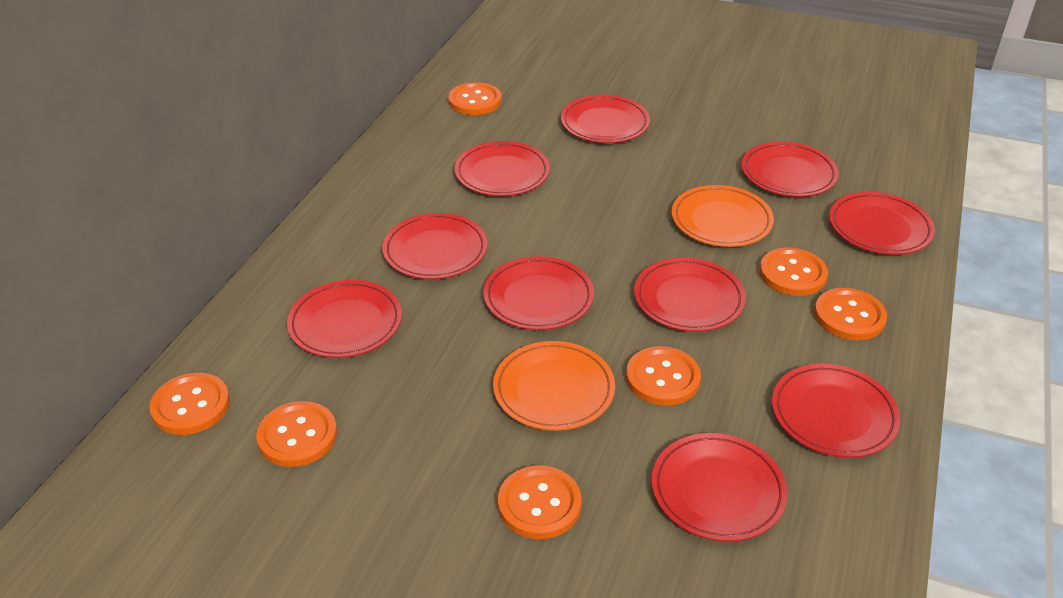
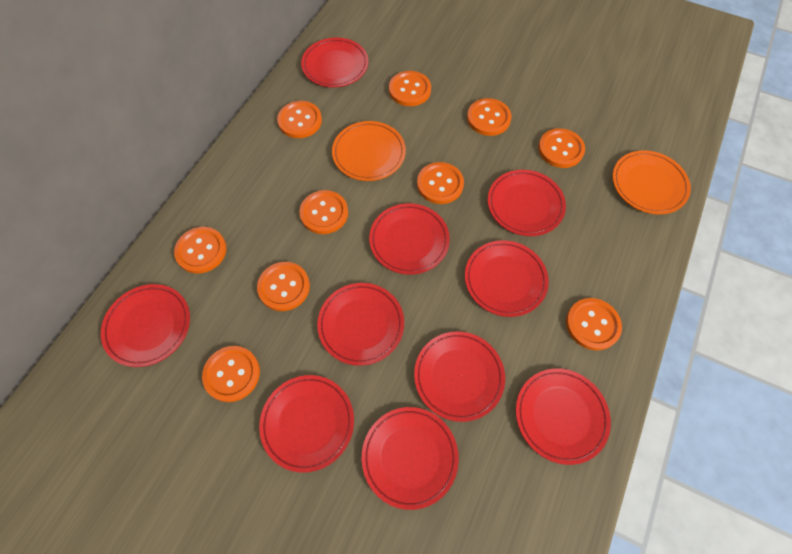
orange button: [149,373,230,435] [256,401,337,467] [448,82,502,115] [498,466,581,539] [626,346,701,406] [759,247,828,296] [814,288,887,340] = 7 -> [174,227,227,274] [202,346,260,402] [257,262,310,311] [277,101,322,138] [299,190,348,234] [389,71,431,106] [417,162,464,204] [467,98,512,136] [538,128,585,168] [566,298,622,351] = 10

